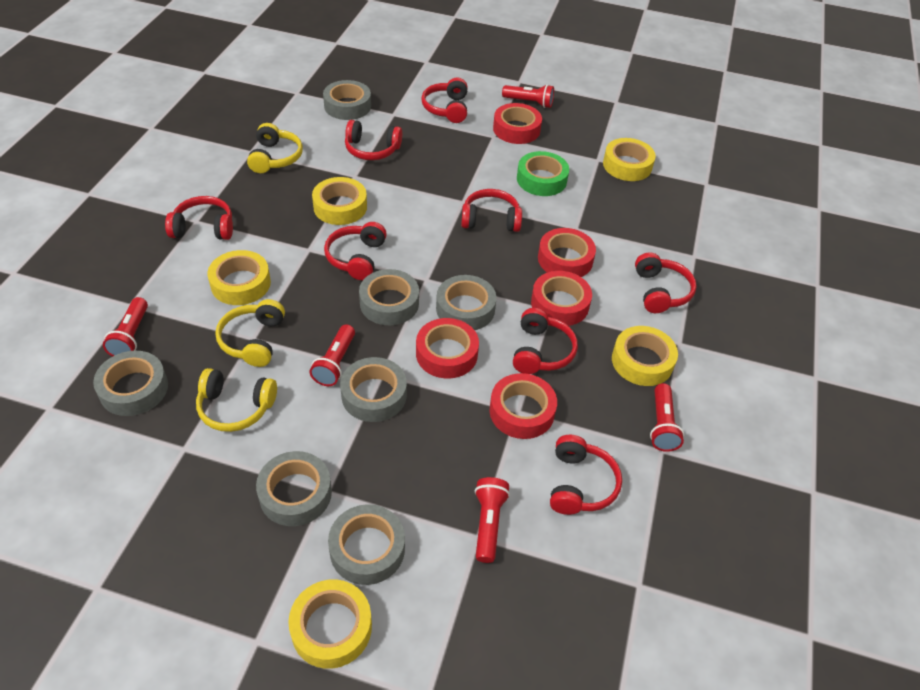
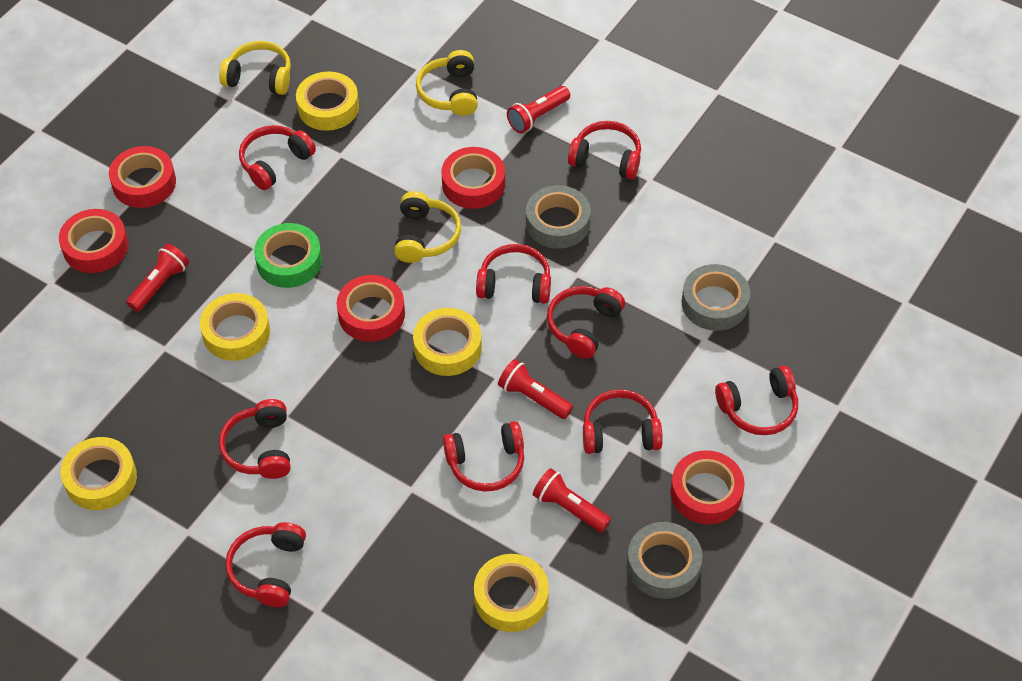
grey tape: [93,351,168,416] [256,451,332,526] [323,80,371,120] [328,504,405,585] [340,357,407,422] [359,269,419,325] [436,275,497,330] = 7 -> [526,185,591,249] [627,522,703,599] [681,264,750,331] = 3
red flashlight: [103,297,148,356] [310,324,355,386] [475,477,510,563] [502,84,554,108] [650,383,684,452] = 5 -> [126,244,189,312] [498,359,573,419] [507,86,570,133] [533,468,611,532] = 4
red headphones: [165,196,233,240] [324,222,387,280] [345,120,402,160] [421,78,468,123] [461,189,522,232] [513,308,578,374] [550,435,622,515] [635,252,697,313] = 8 -> [219,399,291,479] [225,522,306,607] [239,125,316,190] [443,421,524,492] [476,244,551,304] [547,286,625,359] [568,121,641,180] [583,389,663,454] [715,366,798,435] = 9

